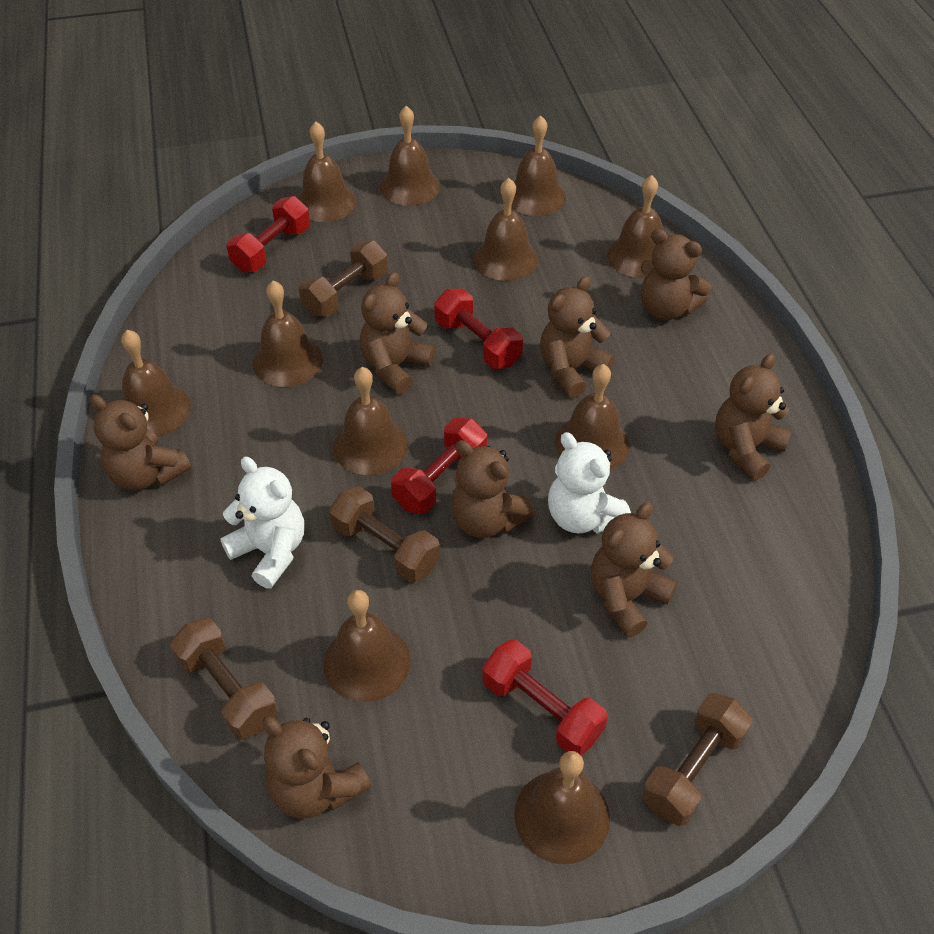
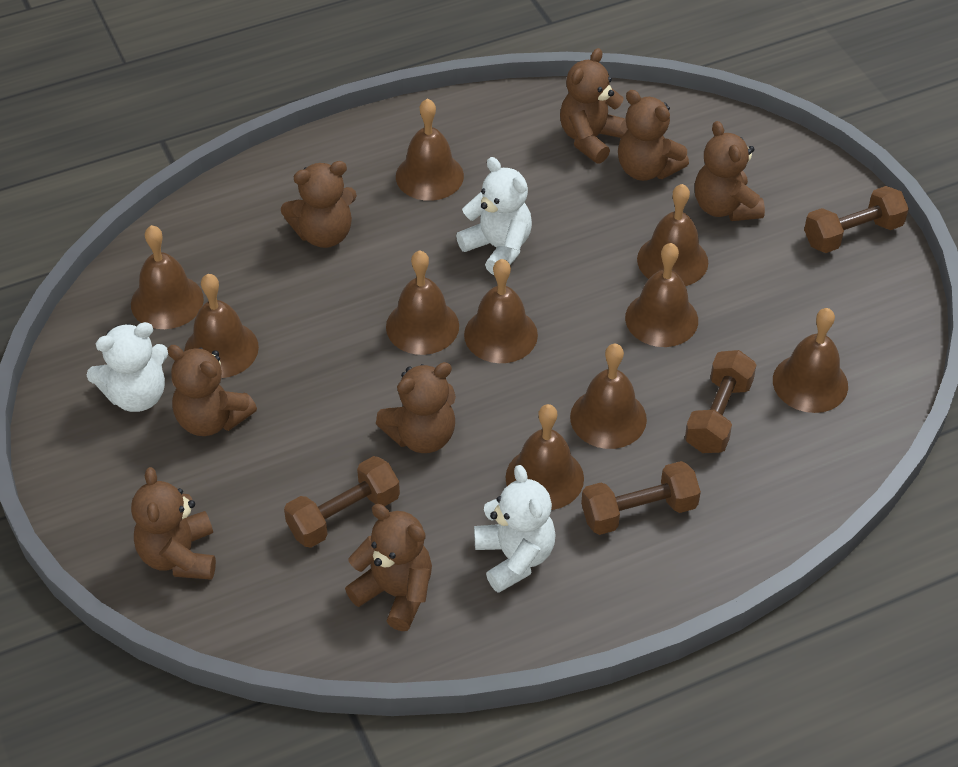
brown bell: [121,330,191,436] [252,281,323,387] [297,121,356,222] [324,590,410,702] [333,367,408,475] [380,106,440,206] [474,178,538,281] [511,115,566,216] [514,751,610,864] [555,364,630,470] [607,175,663,278] = 11 -> [131,225,204,329] [184,274,259,378] [386,250,459,355] [396,98,464,201] [464,259,538,363] [505,404,584,510] [570,344,647,449] [625,243,698,347] [637,184,708,286] [773,308,848,413] = 10
red dumbbell: [227,196,310,272] [391,417,487,514] [434,289,523,369] [482,640,608,756] = 4 -> none = 0
white teddy bear: [220,457,304,588] [548,432,631,534] = 2 -> [87,322,168,412] [456,157,532,275] [474,465,556,593] = 3

